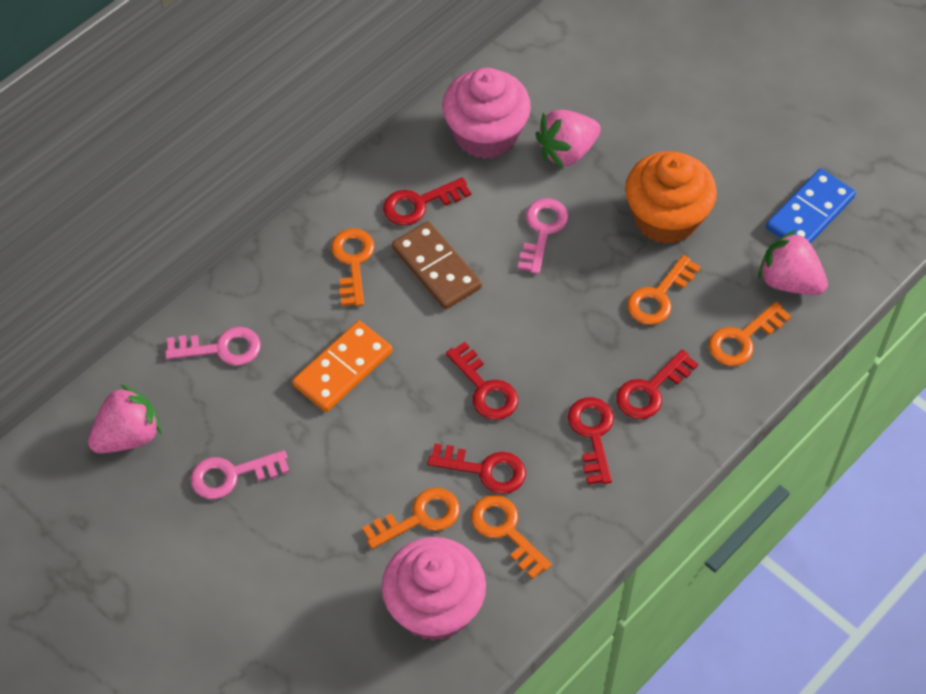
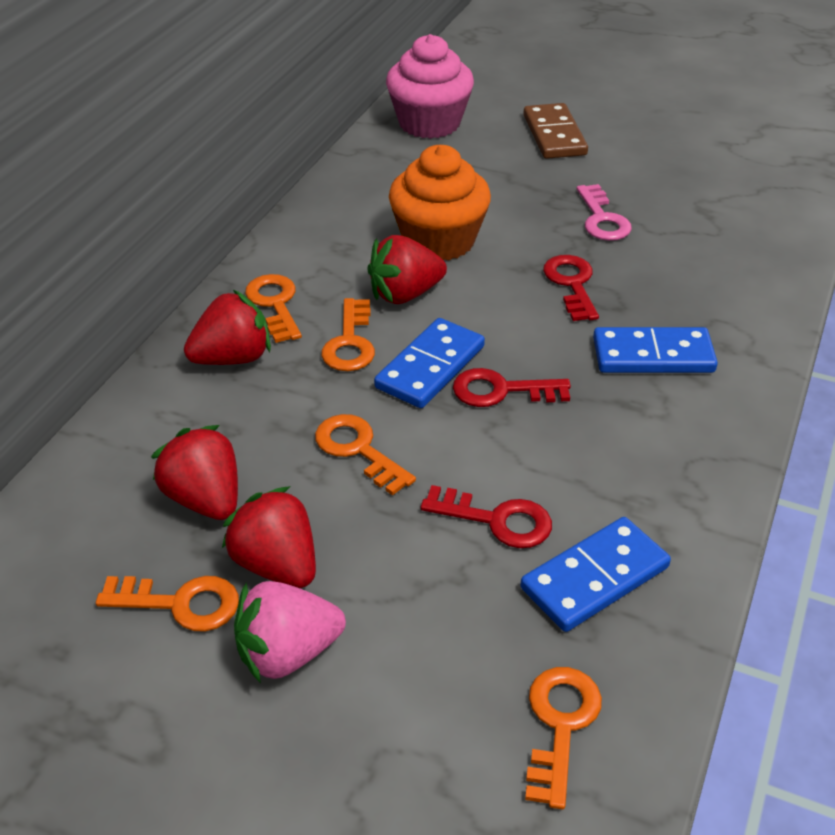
blue domino: [766,169,856,244] = 1 -> [374,318,485,408] [520,517,671,632] [593,327,718,373] = 3
orange domino: [292,321,393,412] = 1 -> none = 0
pink cupcake: [381,537,486,641] [442,68,531,159] = 2 -> [386,34,474,139] = 1
pink key: [165,327,261,366] [190,450,290,499] [518,198,569,274] = 3 -> [576,184,632,241] = 1
pink strawberry: [88,384,161,453] [535,110,601,168] [758,230,828,295] = 3 -> [234,581,346,683] = 1
red key: [383,177,471,226] [427,444,526,494] [446,342,518,420] [568,397,614,484] [617,349,698,419] = 5 -> [421,485,552,548] [453,368,571,407] [543,255,599,321] = 3
red strawberry: none = 0 -> [151,425,238,520] [184,290,271,365] [222,486,316,588] [367,235,447,304] = 4

